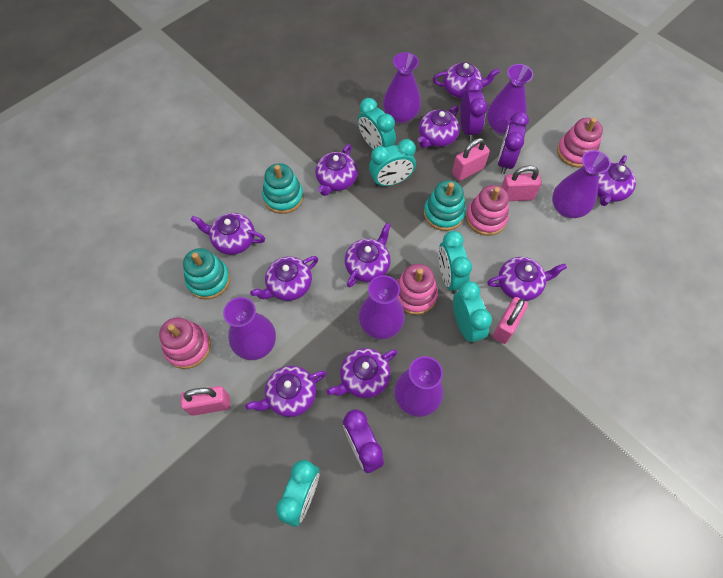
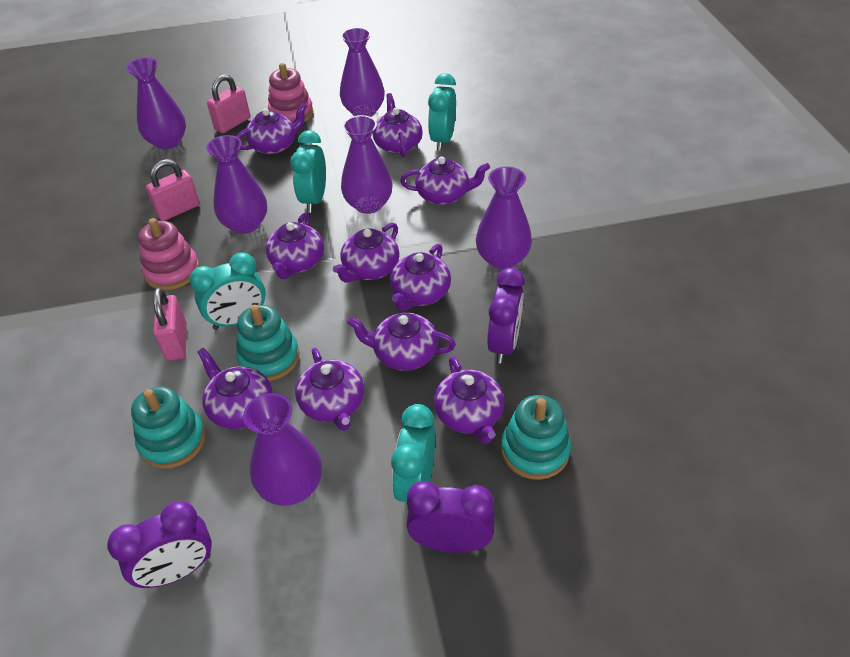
pink padlock: [181,386,230,416] [452,138,490,181] [493,297,528,344] [501,165,542,201] = 4 -> [146,159,200,221] [153,288,187,361] [207,74,250,133] = 3
pink stacking toy: [159,317,211,369] [397,264,438,315] [466,185,509,236] [557,118,603,168] = 4 -> [138,218,199,290] [268,63,313,122] = 2
turquoise clock: [276,460,319,527] [358,98,396,149] [369,139,416,187] [438,231,472,294] [453,281,492,344] = 5 -> [189,253,266,330] [290,130,326,213] [391,404,436,510] [428,73,456,151] = 4

